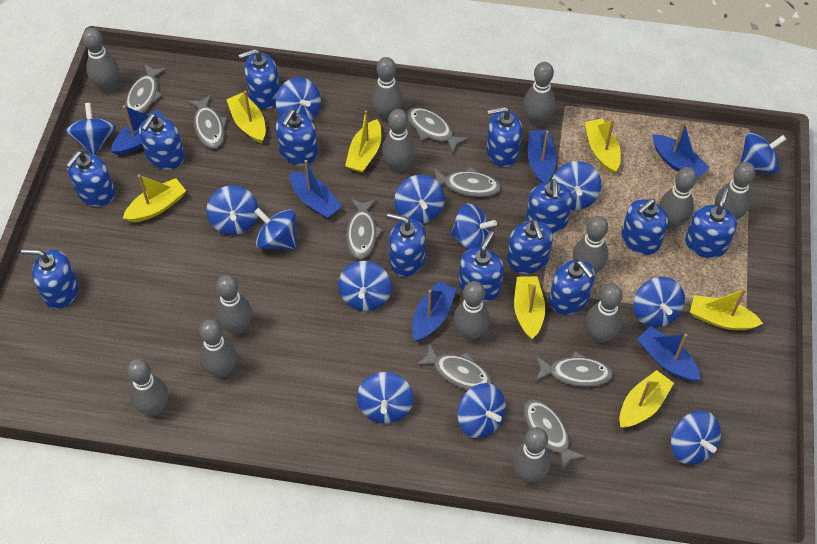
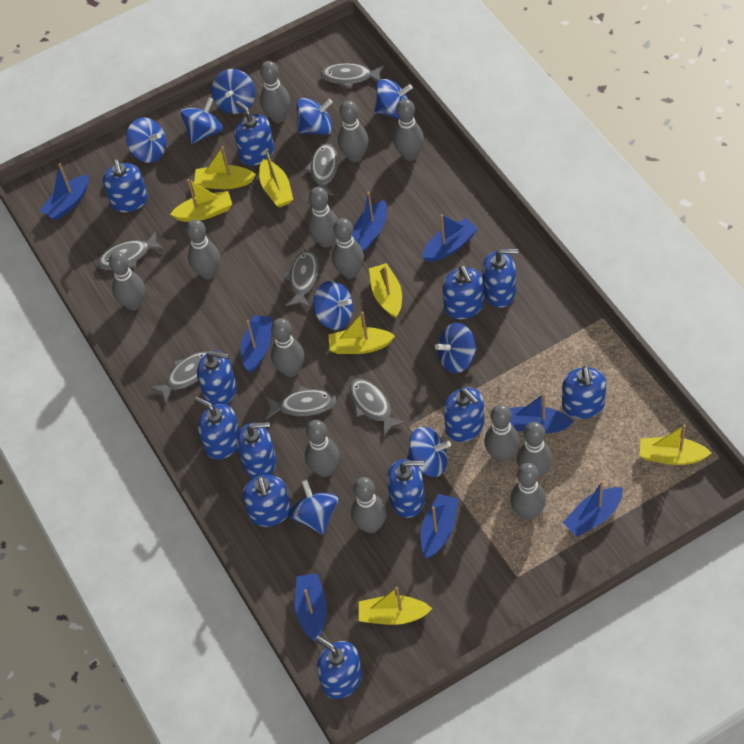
blue boat: [111,105,167,155] [290,160,342,219] [412,281,457,342] [528,130,557,183] [637,326,701,381] [652,121,710,179] = 6 -> [40,163,89,220] [241,315,272,373] [295,573,327,641] [352,191,387,251] [421,494,458,558] [422,214,478,262] [509,393,574,434] [563,481,623,537] = 8
blue soap dispenser: [21,249,79,309] [66,151,115,207] [139,114,185,169] [239,49,280,109] [276,109,318,165] [387,213,426,277] [459,231,504,301] [486,106,522,167] [507,220,553,274] [526,179,573,233] [549,260,595,315] [621,199,668,255] [685,188,737,258] = 13 -> [103,159,148,212] [194,397,240,460] [197,351,237,405] [234,101,274,165] [237,422,276,479] [242,475,291,527] [315,636,362,699] [387,459,425,518] [443,266,484,319] [444,387,485,442] [482,249,518,308] [562,366,606,419] = 12
blue spinning top: [66,103,116,156] [206,185,258,235] [254,208,296,250] [276,77,321,121] [338,261,391,311] [357,372,413,423] [394,175,445,224] [450,203,497,250] [457,383,506,438] [552,161,601,210] [633,277,685,328] [671,411,721,465] [740,132,786,174] = 13 -> [126,117,166,163] [181,98,223,144] [211,69,255,114] [288,479,339,535] [297,98,333,135] [313,281,353,330] [375,79,412,119] [407,427,451,477] [435,323,477,373] = 9
grey fish: [125,64,167,113] [188,94,228,148] [347,199,384,259] [407,107,469,154] [416,343,492,390] [434,167,501,197] [524,399,586,471] [535,351,613,386] = 8 -> [98,232,164,270] [150,351,208,403] [265,386,337,420] [283,250,319,307] [305,144,338,196] [321,63,384,89] [349,379,406,436] = 7

